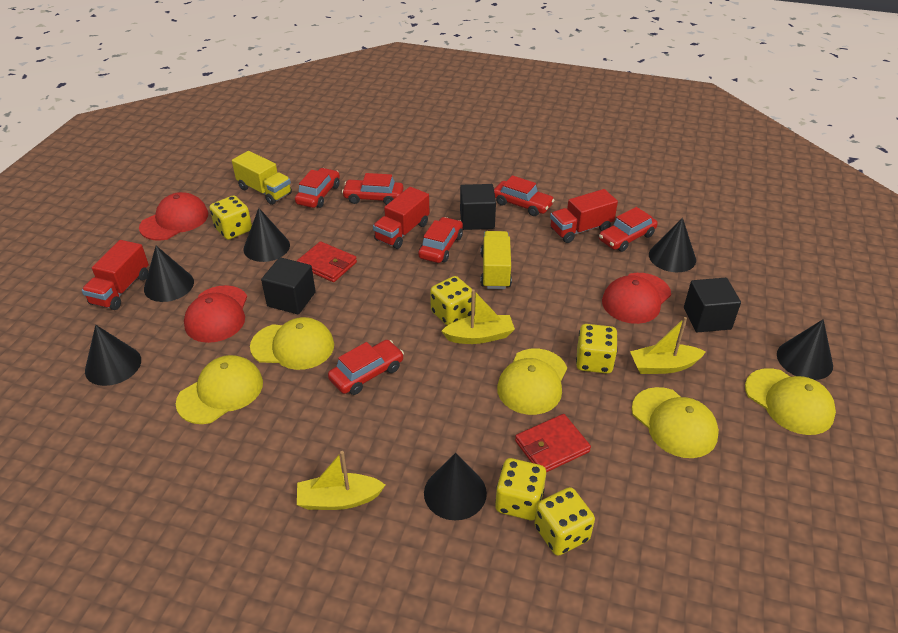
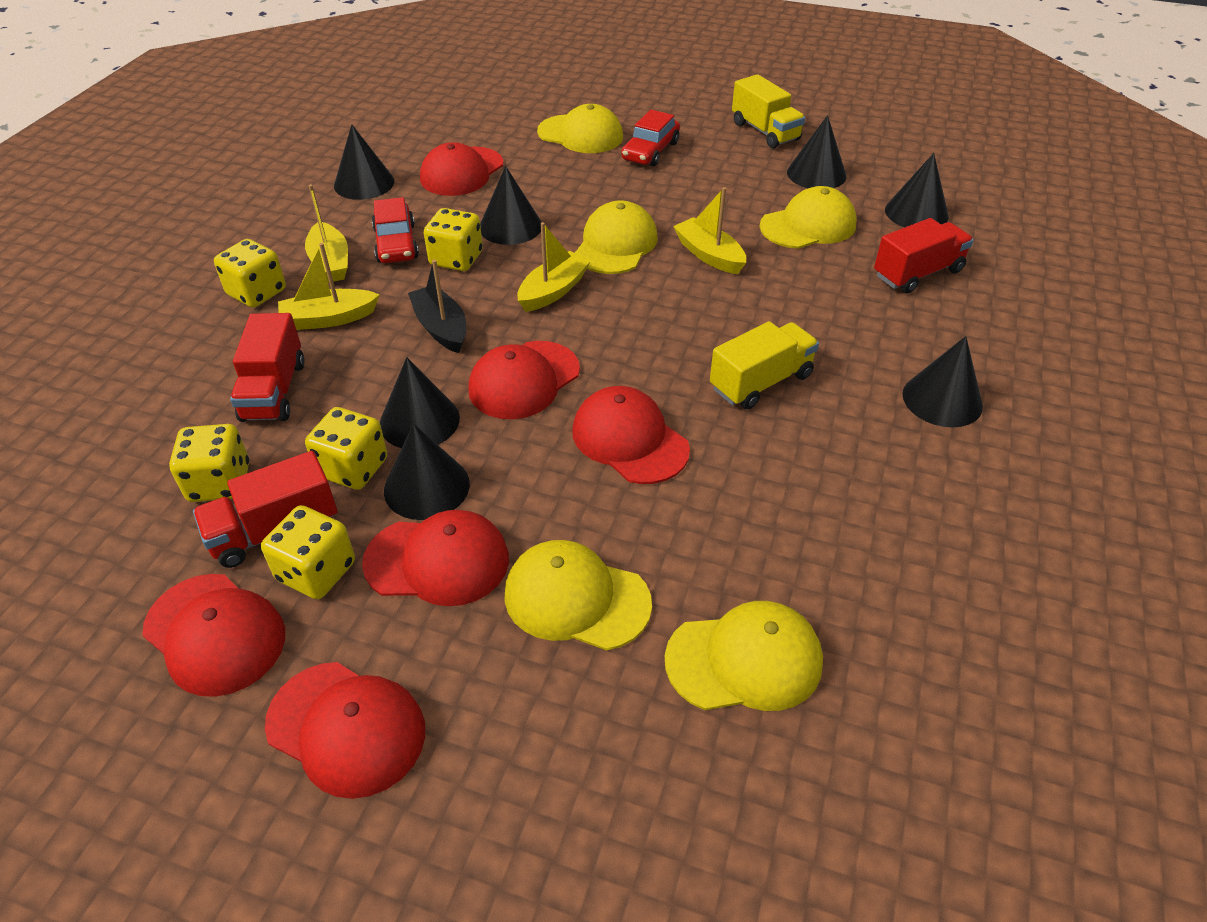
black boat: none = 0 -> [408,260,466,353] = 1
black cone: [85,325,141,386] [144,246,194,302] [243,208,290,262] [424,453,487,520] [649,218,696,272] [777,319,833,380] = 6 -> [334,124,394,200] [380,357,460,448] [384,423,470,520] [480,166,541,245] [787,115,846,188] [885,153,949,227] [903,336,983,427] = 7
black cube: [261,257,316,314] [460,184,496,230] [684,278,741,332] = 3 -> none = 0
red cap: [139,192,208,241] [184,285,247,343] [602,273,671,324] = 3 -> [142,574,285,697] [265,662,425,799] [362,510,509,606] [420,142,503,196] [468,341,580,419] [572,386,690,484] = 6
red car: [295,168,340,208] [328,340,404,395] [342,173,404,205] [418,217,463,263] [494,175,554,216] [599,207,658,252] = 6 -> [372,197,419,263] [621,110,680,166] = 2
red wallet: [297,241,357,282] [515,414,591,472] = 2 -> none = 0
yellow boat: [297,451,385,510] [441,289,515,344] [630,317,706,374] = 3 -> [278,243,380,330] [305,184,348,283] [517,222,591,312] [673,187,746,274] = 4

